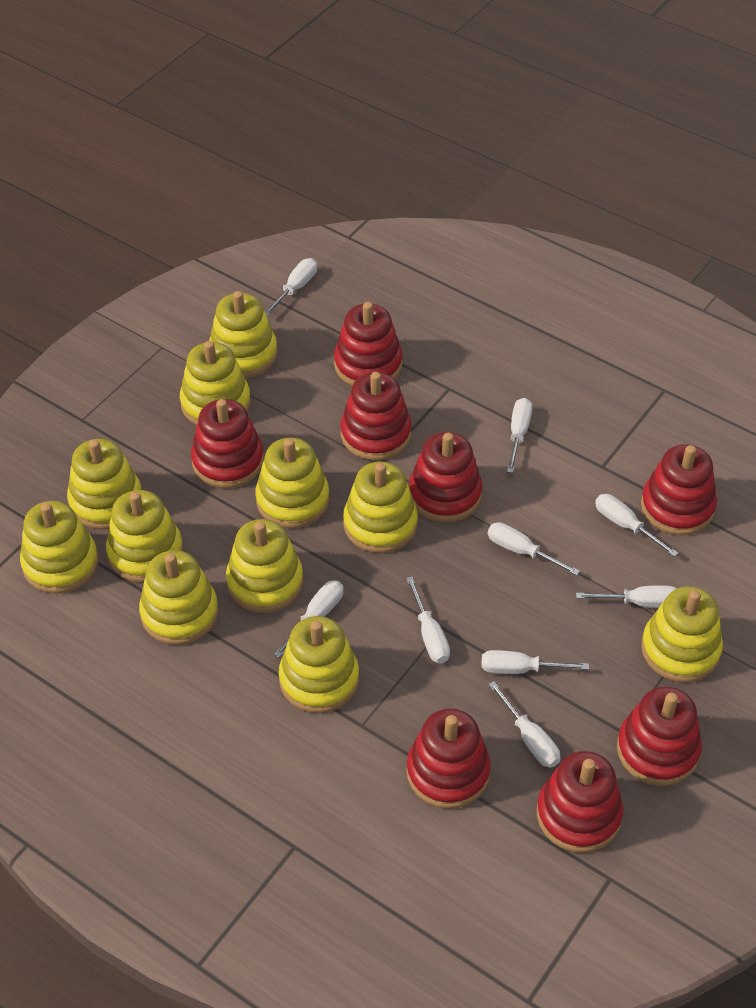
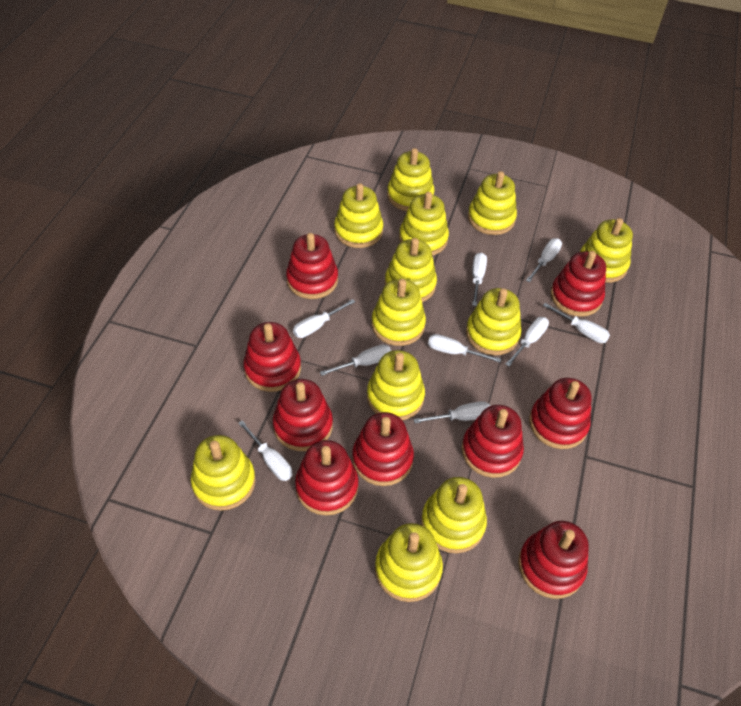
red stacking toy: [191,399,264,488] [334,302,403,386] [340,372,412,460] [407,708,491,809] [409,432,483,523] [537,751,623,853] [617,686,702,786] [641,444,717,535] = 8 -> [243,322,301,392] [273,379,333,451] [286,233,338,299] [295,440,358,515] [352,412,414,486] [462,405,524,478] [518,521,589,599] [529,378,591,449] [551,251,606,317] = 9
yellow stacking toy: [20,501,98,594] [67,439,141,529] [106,490,183,583] [139,550,218,645] [180,341,251,425] [209,291,277,378] [226,519,303,613] [255,438,329,528] [279,616,359,713] [343,462,418,553] [641,586,723,682] = 11 -> [191,435,256,511] [334,183,383,248] [367,350,425,420] [372,279,426,346] [375,523,443,602] [385,238,437,302] [387,148,434,211] [399,192,449,256] [421,477,487,553] [466,288,522,355] [468,171,517,235] [580,218,633,283] = 12

